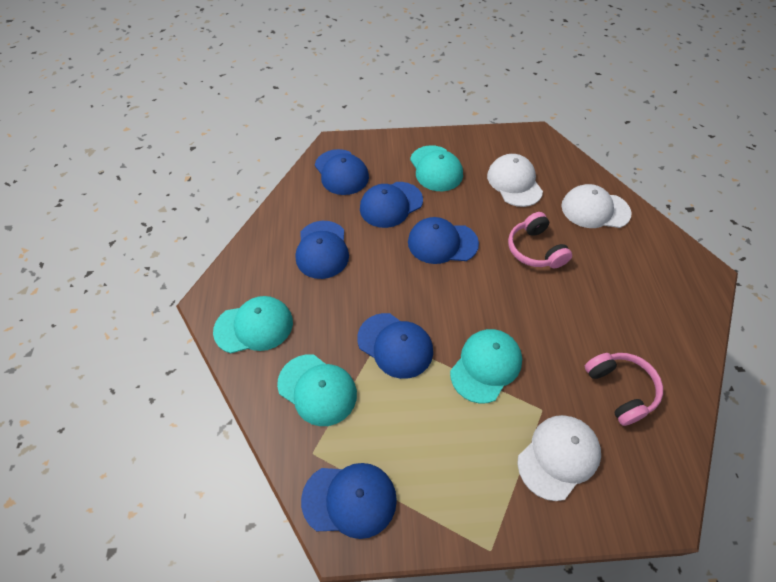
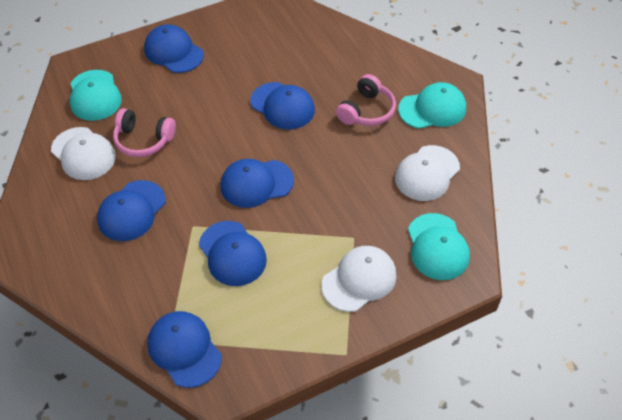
turquoise cap: [213,296,293,353] [277,354,357,426] [410,145,463,191] [450,329,522,404] = 4 -> [70,70,122,121] [398,82,466,129] [408,213,470,280] = 3

